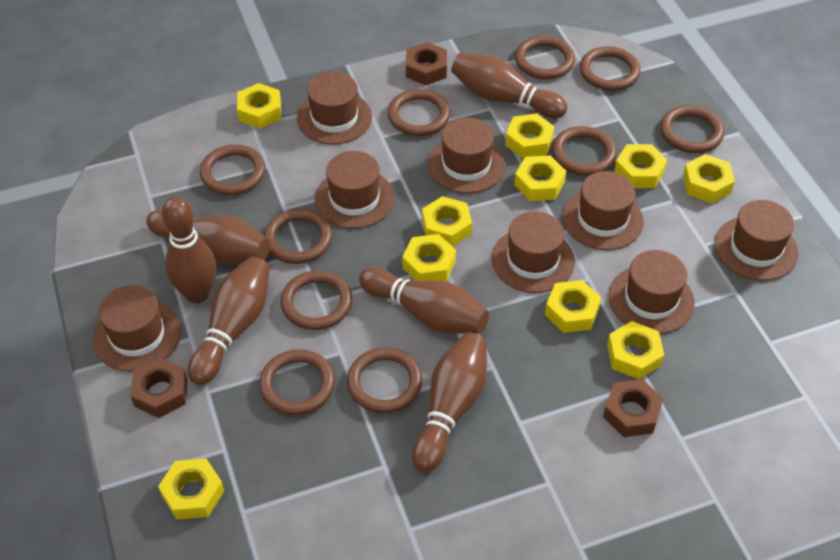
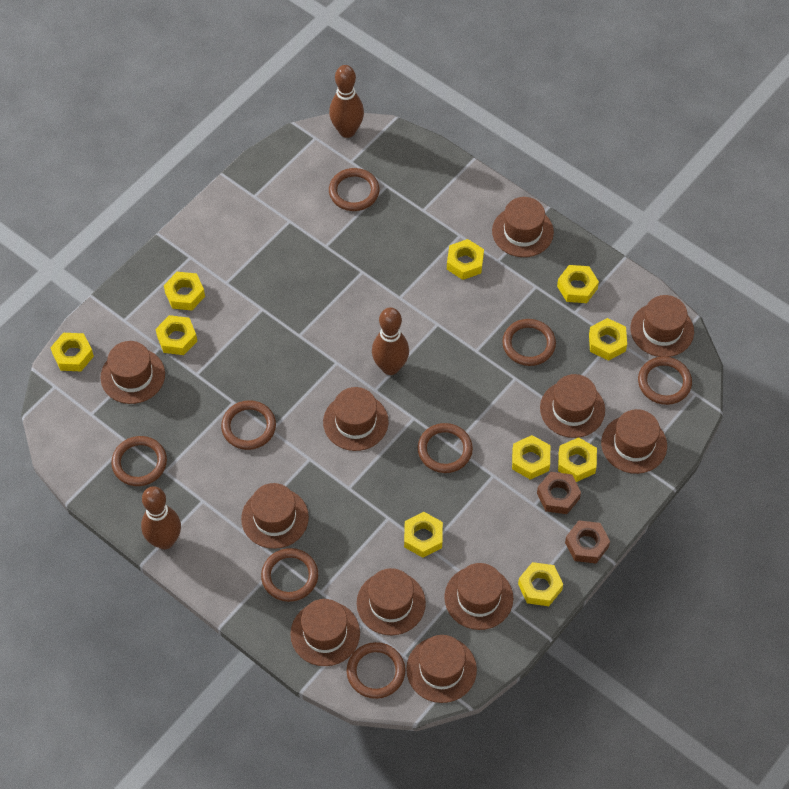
brown bowling pin: [146,209,270,265] [162,196,216,303] [188,256,270,385] [359,267,489,334] [412,332,487,472] [451,53,567,118] = 6 -> [141,486,181,549] [329,65,364,138] [372,307,409,375] = 3
brown hat: [93,285,181,372] [297,72,372,145] [315,151,395,229] [428,118,505,193] [492,211,575,293] [563,171,644,250] [609,250,695,334] [715,200,798,281] = 8 -> [100,341,165,404] [241,483,309,549] [290,599,360,666] [323,387,389,451] [357,568,426,635] [406,635,477,703] [444,563,513,630] [492,197,554,257] [540,374,605,438] [601,409,667,474] [630,295,694,357] = 11
brown nut: [130,358,188,418] [406,42,447,85] [603,379,664,437] = 3 -> [537,472,581,514] [565,521,610,563] = 2
brown ring: [200,145,266,195] [259,349,335,415] [264,209,332,264] [281,270,352,330] [347,347,423,413] [388,89,450,136] [515,36,575,79] [552,126,617,175] [580,46,641,91] [660,105,724,153] = 10 -> [111,436,167,486] [221,400,276,450] [261,548,318,602] [329,168,380,211] [347,642,405,699] [418,423,473,473] [502,319,556,366] [638,356,692,405] = 8

